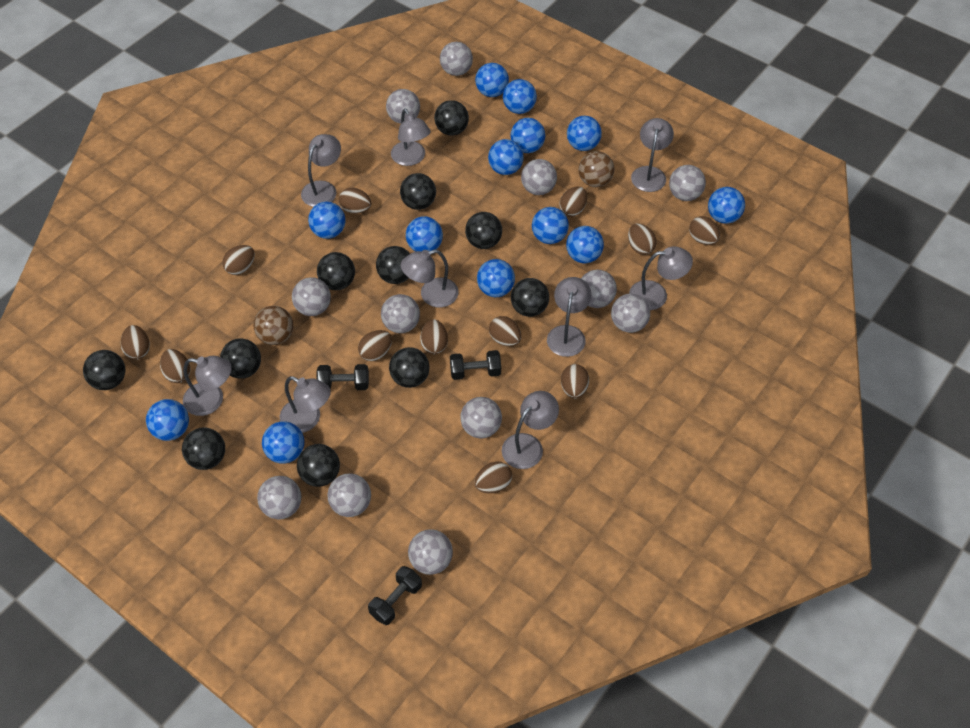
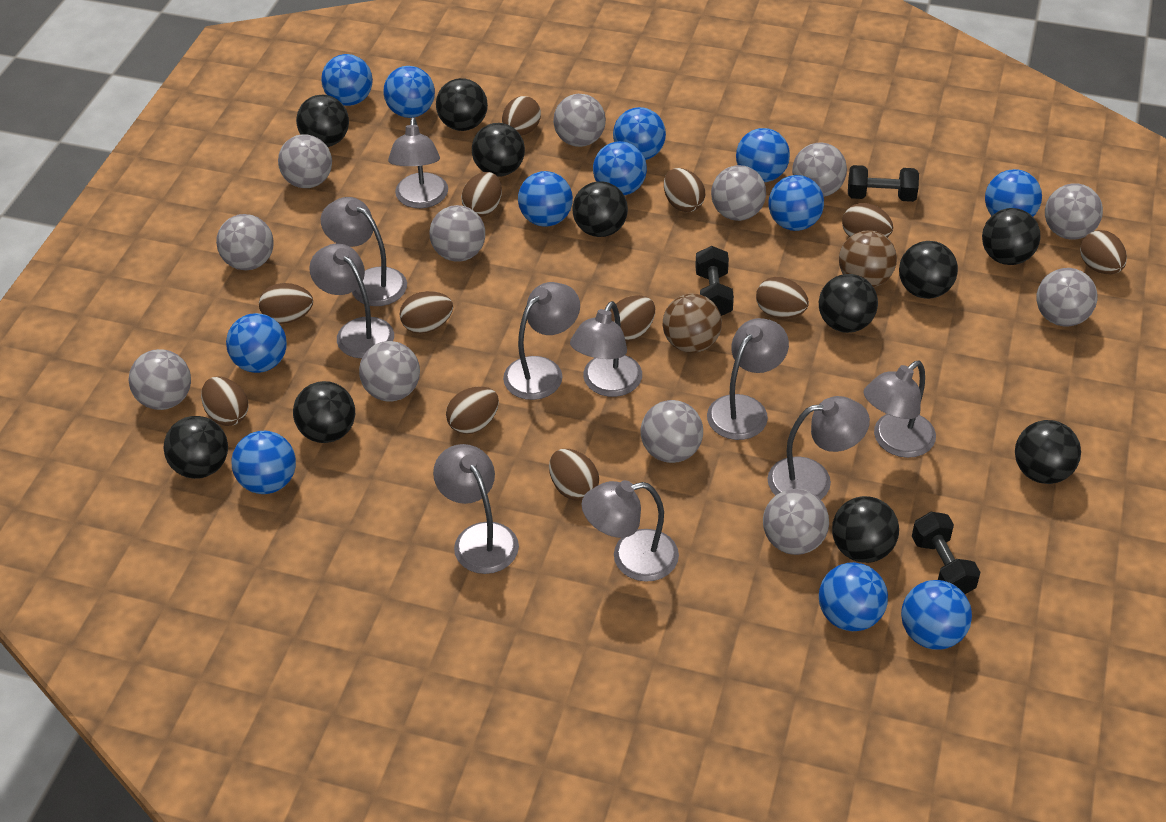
blue ball: [146,399,189,441] [262,422,304,464] [308,201,346,239] [406,216,443,252] [475,63,509,97] [477,259,515,297] [488,139,524,175] [503,79,537,114] [510,118,545,153] [532,207,569,244] [566,226,604,263] [567,116,602,151] [708,187,745,224] = 13 -> [226,313,287,373] [232,431,296,494] [321,54,373,106] [383,66,435,118] [518,171,573,227] [593,141,647,196] [613,107,666,160] [736,128,790,182] [768,175,824,231] [819,562,888,631] [901,580,972,650] [985,169,1042,217] = 12
grey lamp: [183,356,232,416] [280,376,331,433] [301,134,341,207] [391,109,431,166] [401,250,459,307] [502,391,559,469] [547,277,591,357] [629,246,693,310] [631,118,674,192] = 9 -> [309,243,394,359] [321,197,407,306] [388,117,448,208] [433,444,519,574] [503,282,580,400] [570,301,642,397] [582,480,679,582] [707,318,789,440] [767,396,870,500] [864,361,936,458] = 10

